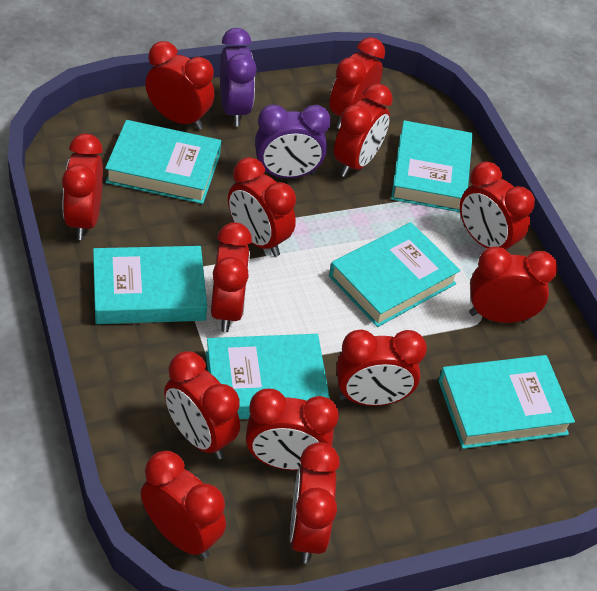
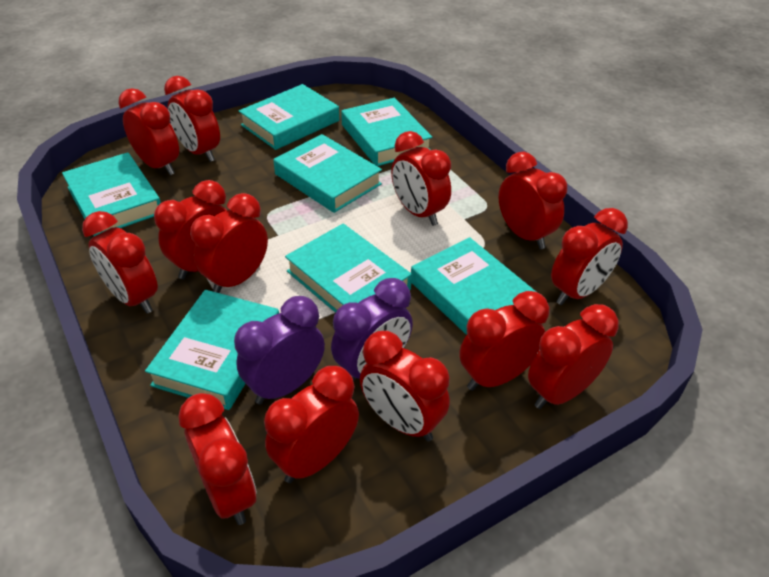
turquoise book: [93,246,207,324] [105,120,221,204] [206,334,330,419] [329,222,460,327] [391,120,473,212] [438,355,575,449] = 6 -> [62,152,161,236] [145,290,279,410] [239,84,339,150] [273,134,382,213] [285,224,412,313] [341,98,432,166] [411,237,536,335] = 7

